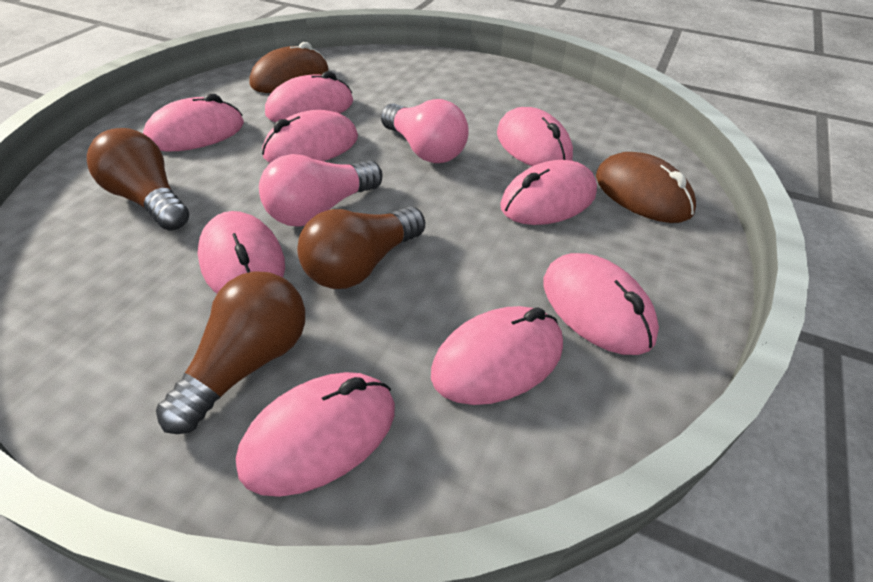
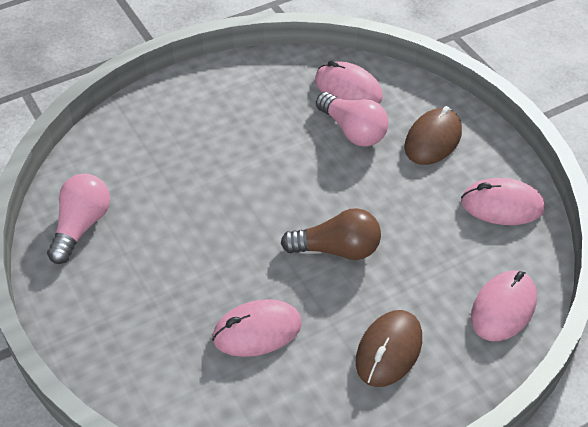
brown light bulb: [87,128,189,231] [156,271,305,434] [297,206,425,289] = 3 -> [281,208,381,260] = 1
pink mouse: [143,94,244,151] [198,211,285,293] [236,372,395,497] [262,110,358,163] [265,71,353,122] [431,306,563,405] [497,107,573,166] [500,160,597,225] [544,253,659,355] = 9 -> [212,299,302,357] [315,60,383,104] [461,178,545,225] [471,270,537,341] = 4

